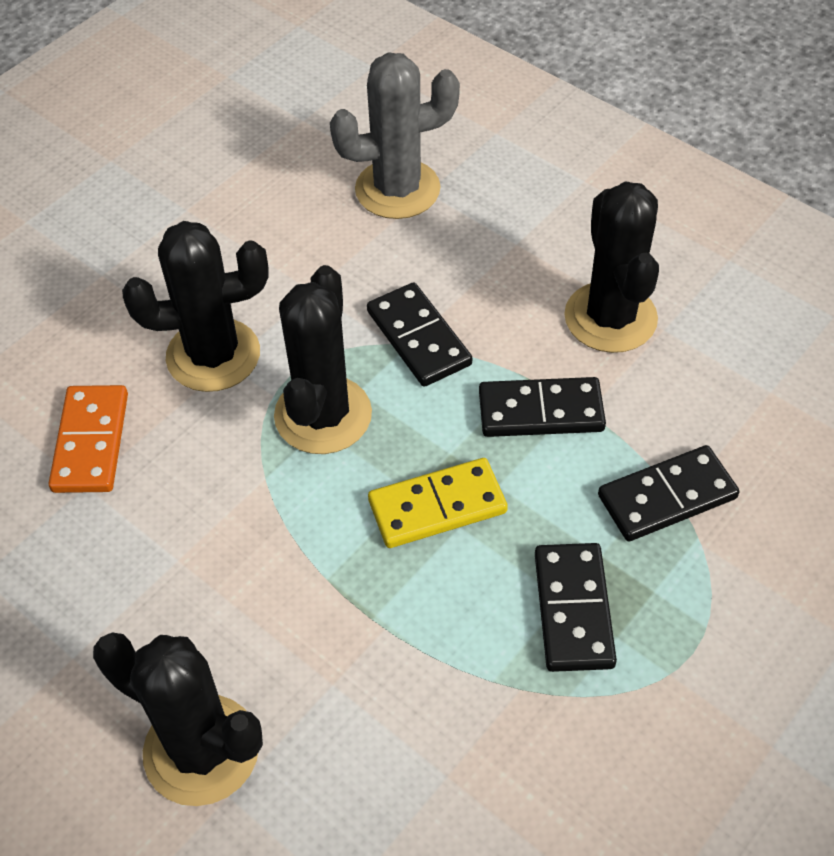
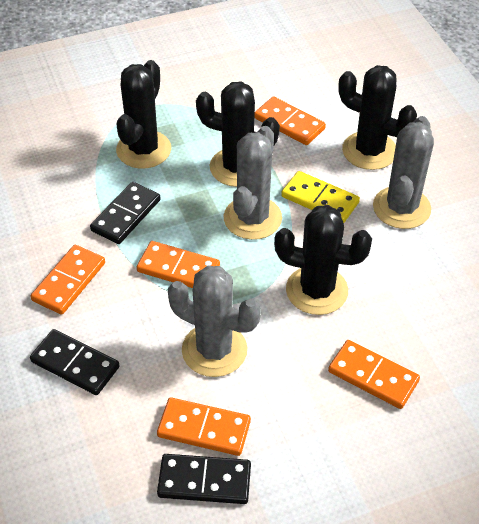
black domino: [367,282,472,387] [479,377,606,437] [535,543,617,672] [598,445,739,541] = 4 -> [30,329,120,395] [90,182,161,244] [157,454,251,504] = 3
grey cactus: [330,53,460,219] = 1 -> [168,265,261,377] [223,126,282,240] [373,116,434,229] = 3
orange domino: [49,385,128,493] = 1 -> [31,245,105,315] [137,241,220,288] [157,398,251,456] [254,97,326,145] [328,340,420,409] = 5

